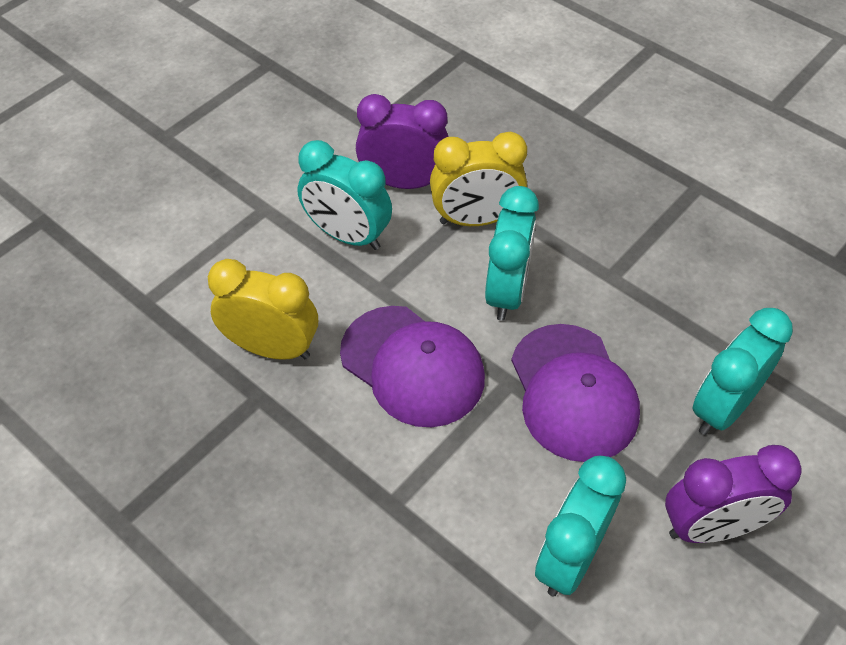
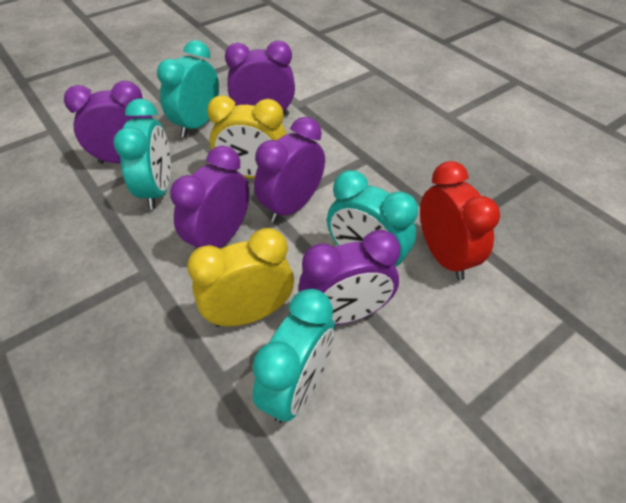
purple cap: [340,306,485,427] [511,324,640,462] = 2 -> none = 0
purple clock: [356,94,449,189] [665,445,802,543] = 2 -> [64,81,152,164] [170,146,249,248] [225,40,295,116] [254,117,325,223] [298,230,400,325] = 5
red clock: none = 0 -> [420,161,500,280] = 1

